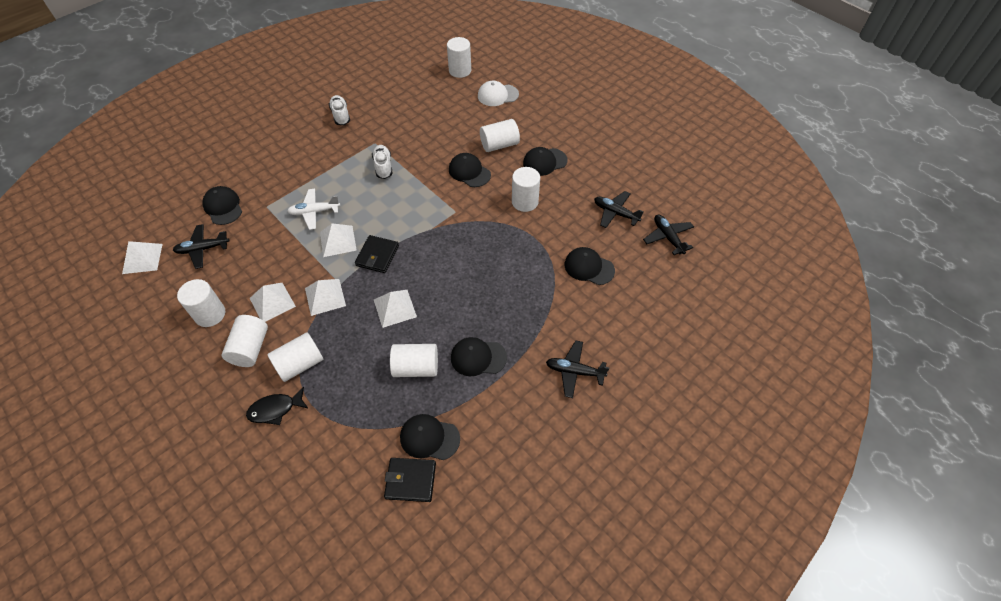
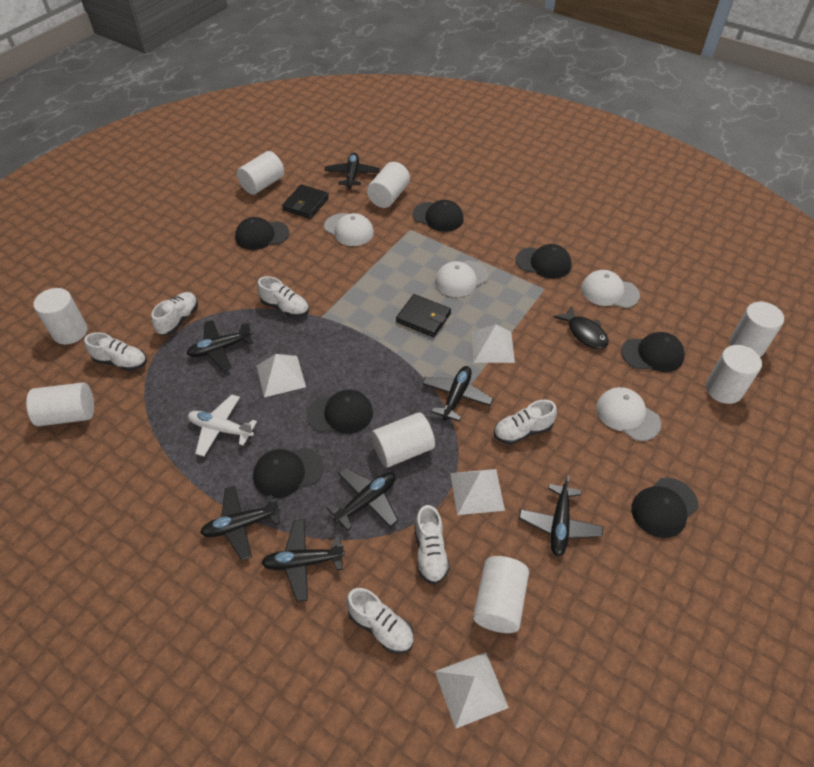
black cap: [202,186,242,225] [400,414,460,460] [449,153,491,187] [451,337,507,376] [523,147,567,176] [565,247,615,285] = 6 -> [235,217,289,250] [253,447,324,498] [306,390,373,434] [412,200,464,232] [516,244,572,279] [621,332,685,372] [631,477,698,538] = 7
black plane: [173,224,229,269] [546,341,609,398] [594,191,644,228] [643,214,694,255] = 4 -> [187,320,253,371] [200,486,280,561] [261,519,345,602] [324,153,380,189] [327,467,398,531] [422,366,493,422] [519,476,603,556] = 7
white cap: [478,81,519,106] = 1 -> [324,213,374,246] [435,261,489,297] [581,270,640,308] [596,387,661,441] = 4
white cylinder: [177,279,225,327] [222,315,268,367] [267,332,323,382] [390,344,438,377] [447,37,471,78] [480,119,520,152] [512,167,540,212] = 7 -> [26,382,94,426] [33,288,87,344] [237,151,284,195] [367,162,410,208] [371,412,435,468] [473,556,529,633] [706,345,762,404] [729,302,784,357] = 8
white pyramid: [122,241,163,274] [249,283,296,322] [305,279,346,316] [320,223,357,257] [374,290,417,328] = 5 -> [257,354,306,397] [435,652,509,729] [450,469,505,515] [471,324,515,363] = 4
white shoe: [329,95,350,125] [372,145,393,179] = 2 -> [84,332,147,371] [151,292,198,335] [257,276,309,317] [346,588,414,654] [414,505,450,584] [494,400,557,444] = 6

